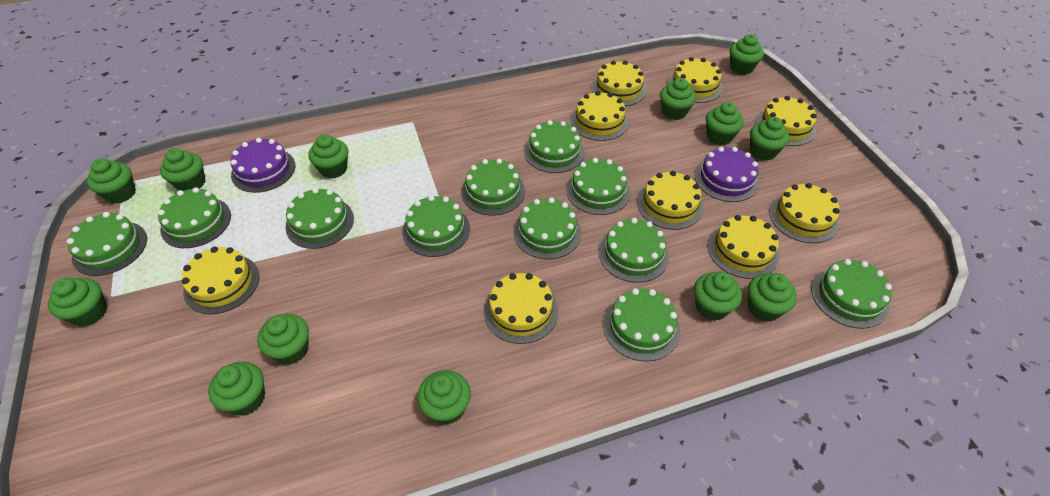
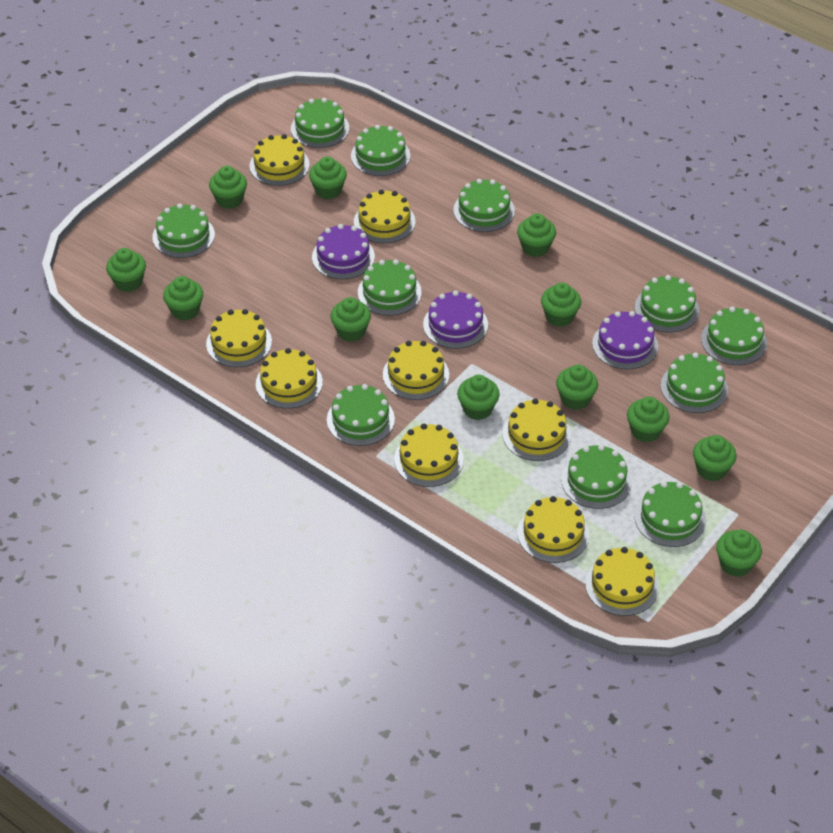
green cupcake: [48,278,107,327] [87,158,136,204] [160,148,205,191] [208,362,265,416] [257,314,309,365] [308,134,348,178] [417,370,471,425] [660,78,696,120] [694,272,742,321] [706,102,744,145] [730,34,764,75] [748,273,797,322] [750,117,789,161] = 13 -> [106,248,146,292] [163,276,203,321] [209,166,247,209] [309,157,347,199] [330,297,371,342] [457,375,500,420] [517,213,556,257] [541,282,581,327] [556,365,598,410] [627,397,670,443] [693,435,737,481] [716,530,762,577] = 12
purple cake: [230,138,295,193] [695,147,759,202] = 2 -> [312,224,375,279] [423,291,488,349] [592,311,658,369] = 3

